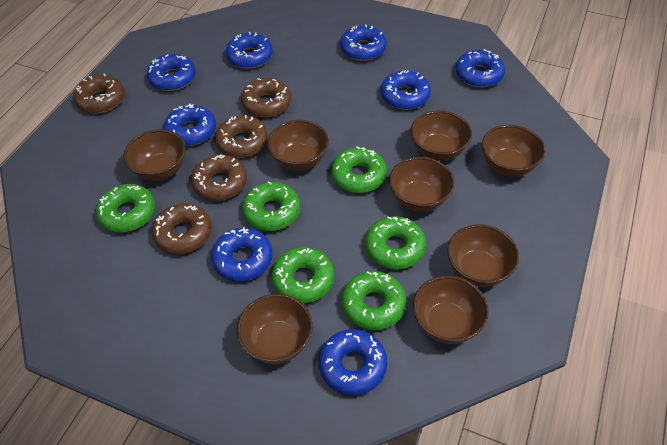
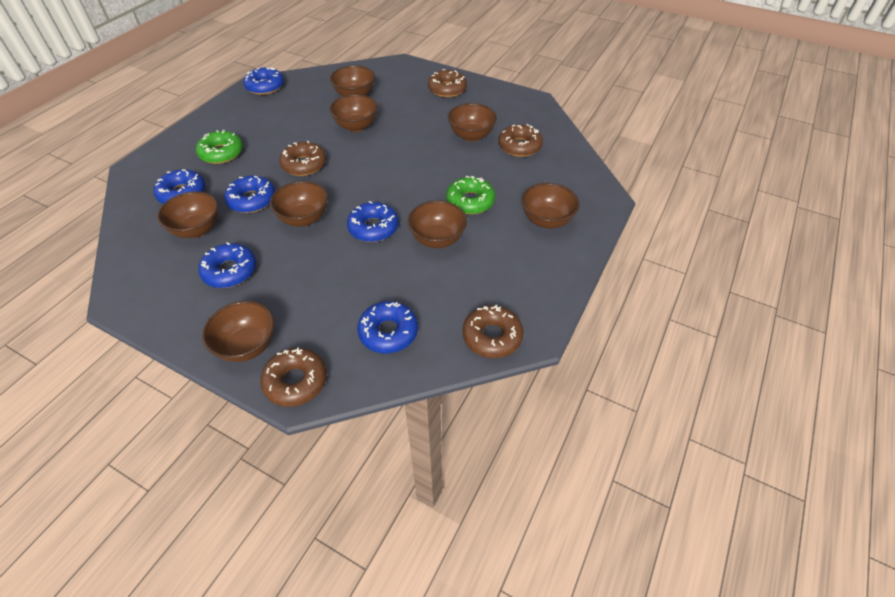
blue donut: [146,54,196,91] [163,104,216,146] [211,227,273,282] [225,32,273,69] [319,329,387,396] [340,25,387,61] [381,70,431,110] [455,49,505,87] = 8 -> [153,169,205,204] [198,242,256,288] [224,176,275,213] [243,67,284,95] [347,201,399,242] [357,301,418,353] = 6
green donut: [96,184,155,233] [242,181,300,231] [272,247,334,303] [331,147,387,193] [342,271,406,330] [365,217,426,269] = 6 -> [196,130,243,164] [446,176,495,214] = 2

